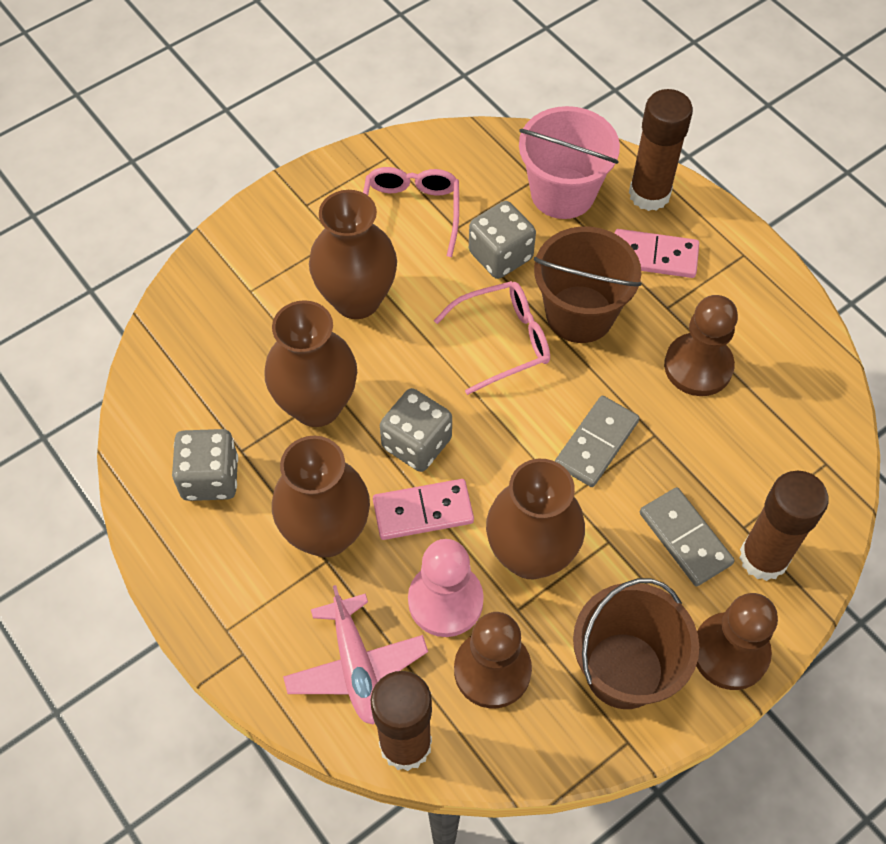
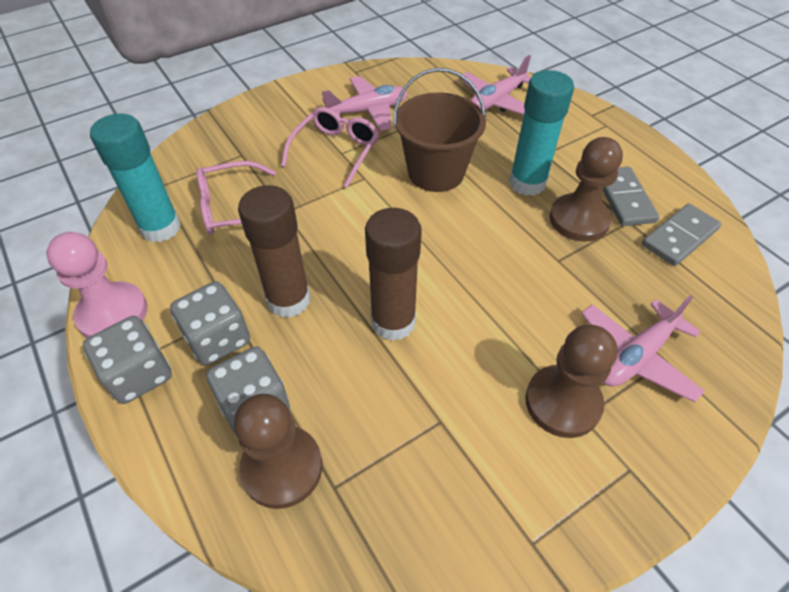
brown bucket: [534,227,642,343] [573,578,699,709] = 2 -> [393,68,486,192] = 1
brown glue stick: [371,671,432,771] [629,89,693,211] [740,471,829,581] = 3 -> [238,185,311,318] [365,208,422,341] = 2
brown vase: [264,300,357,427] [272,436,370,557] [309,190,397,319] [486,459,585,579] = 4 -> none = 0
pink bucket: [519,106,620,219] = 1 -> none = 0
pink domino: [373,479,474,540] [614,229,699,278] = 2 -> none = 0
pink plane: [283,585,428,725] = 1 -> [322,76,408,131] [459,55,531,115] [581,295,705,402] = 3
turquoise glue stick: none = 0 -> [90,113,181,242] [509,70,574,196] = 2

